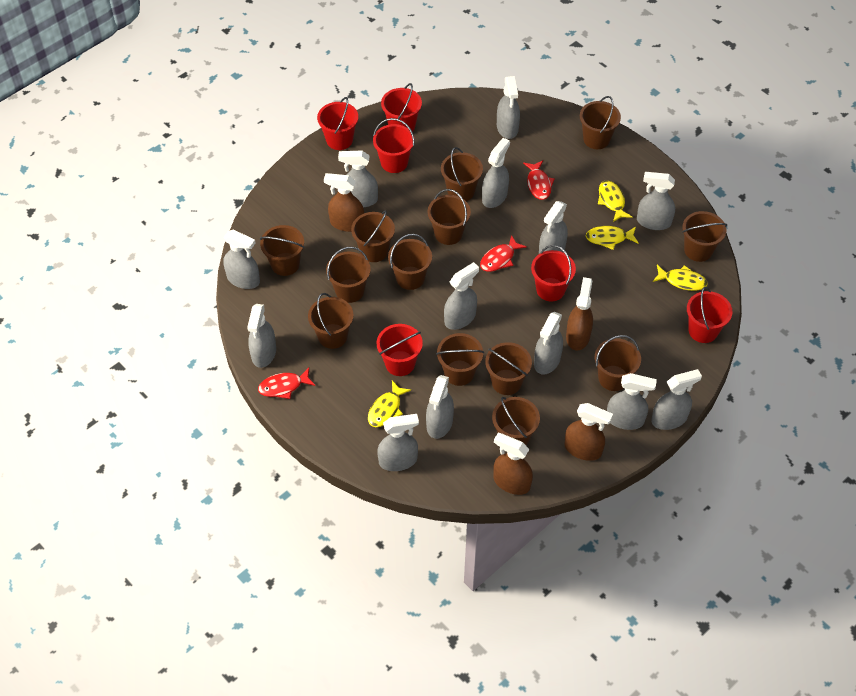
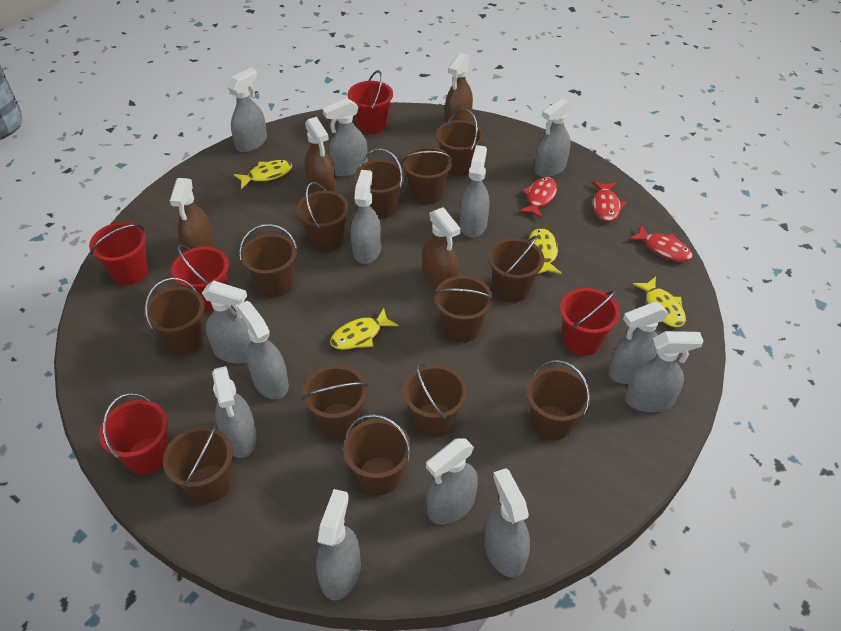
red bucket: [317,97,358,150] [373,118,415,173] [377,324,423,376] [381,83,422,132] [531,245,576,302] [687,287,733,343] = 6 -> [89,222,148,285] [99,393,168,475] [171,244,229,312] [348,70,393,134] [560,288,620,356] = 5

